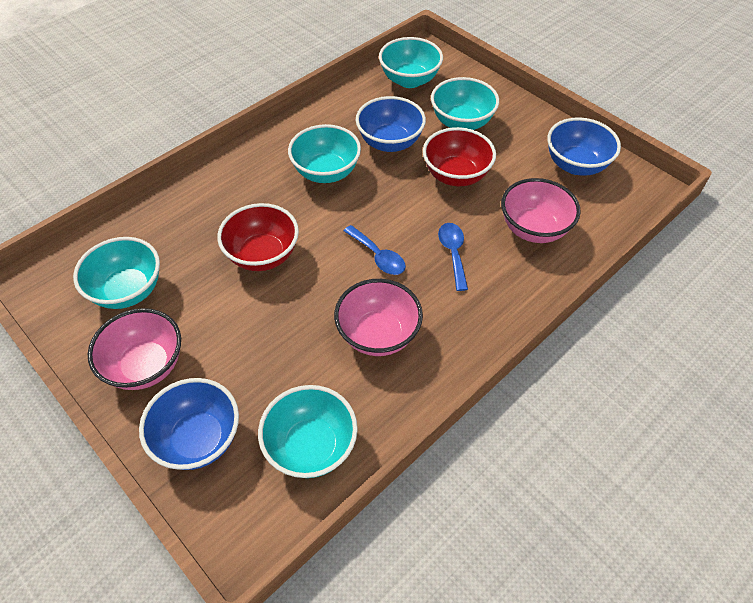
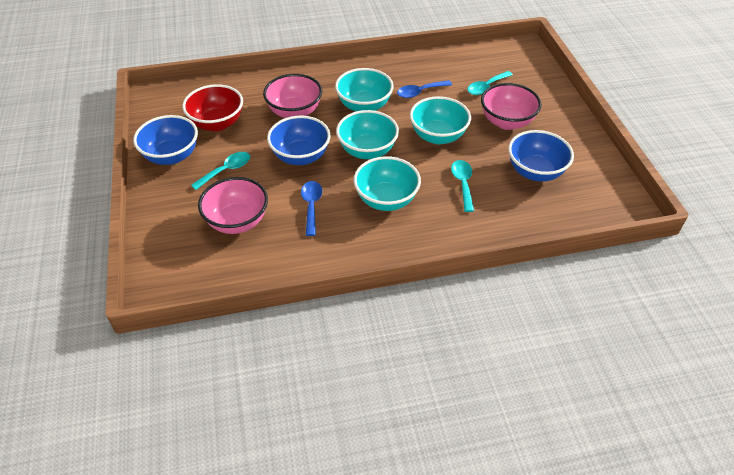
red bowl: [217,203,299,271] [423,127,496,186] = 2 -> [182,84,243,131] = 1
turquoise bowl: [73,237,160,309] [258,385,358,478] [288,124,361,183] [379,37,443,88] [431,77,499,130] = 5 -> [335,68,394,111] [336,110,399,159] [353,156,421,211] [410,96,471,144] = 4
turquoise spoon: none = 0 -> [191,152,250,190] [451,160,474,212] [467,71,513,95] = 3

